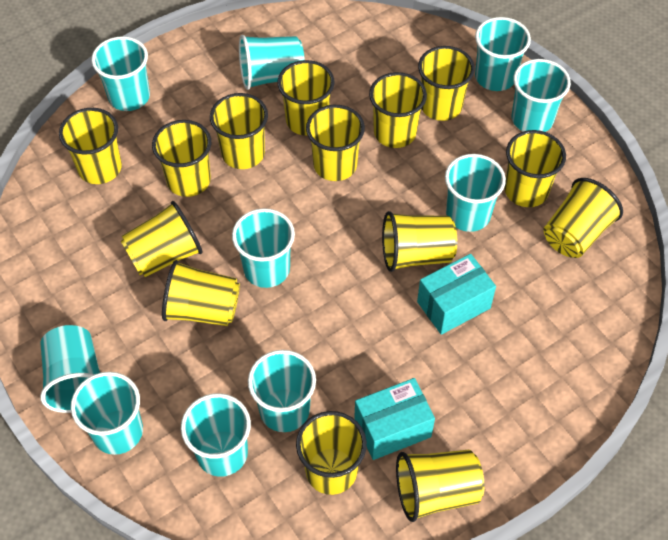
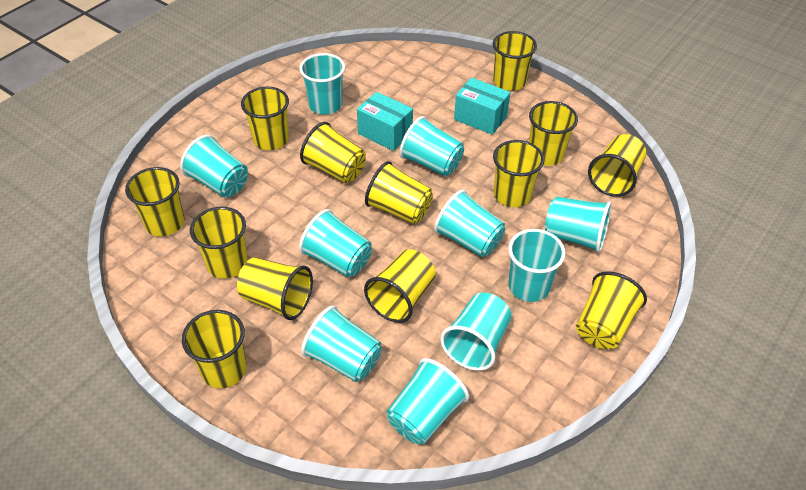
yellow cup: [59,108,122,184] [121,201,203,277] [152,120,211,197] [162,260,240,326] [210,93,268,169] [277,60,335,136] [296,411,367,495] [306,105,365,181] [369,72,427,148] [382,211,457,272] [396,450,485,522] [418,46,475,121] [504,130,566,207] [544,178,623,258] = 14 -> [125,167,185,236] [182,310,247,388] [190,207,248,279] [237,257,313,320] [241,87,289,150] [300,122,366,183] [364,249,436,323] [365,161,433,224] [493,31,537,91] [493,140,544,207] [529,101,578,166] [576,272,647,349] [588,134,646,197] = 13

